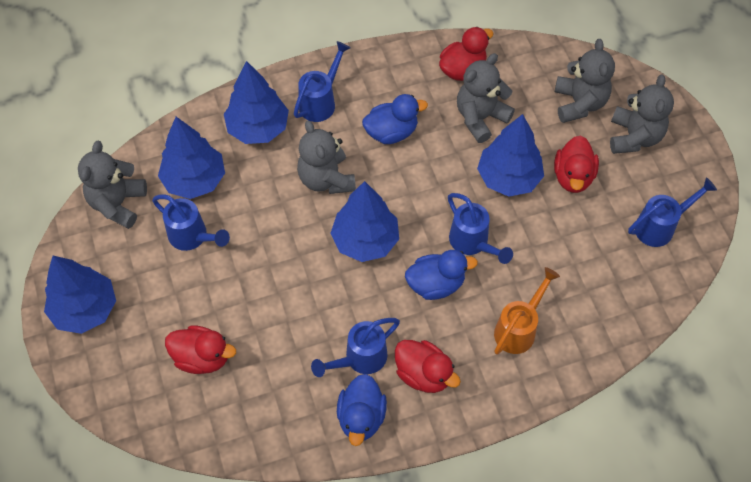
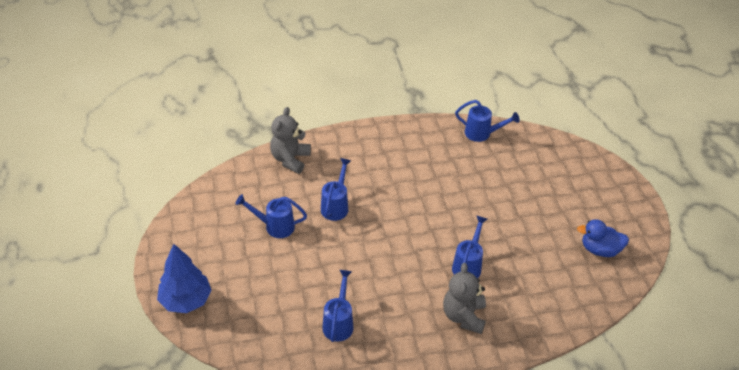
blue duck: [337,374,387,446] [362,94,428,144] [405,250,478,300] = 3 -> [577,219,629,257] = 1
blue tree: [44,256,116,334] [158,117,225,199] [224,61,289,144] [331,181,399,262] [477,114,544,197] = 5 -> [157,244,211,313] = 1
grey teddy bear: [78,141,147,229] [297,120,356,194] [457,53,515,143] [555,39,615,123] [610,75,674,154] = 5 -> [270,107,311,174] [443,263,486,334] = 2
orange watering can: [494,267,560,355] = 1 -> none = 0
red duck: [165,325,236,374] [395,340,461,393] [439,27,494,81] [554,136,599,193] = 4 -> none = 0

